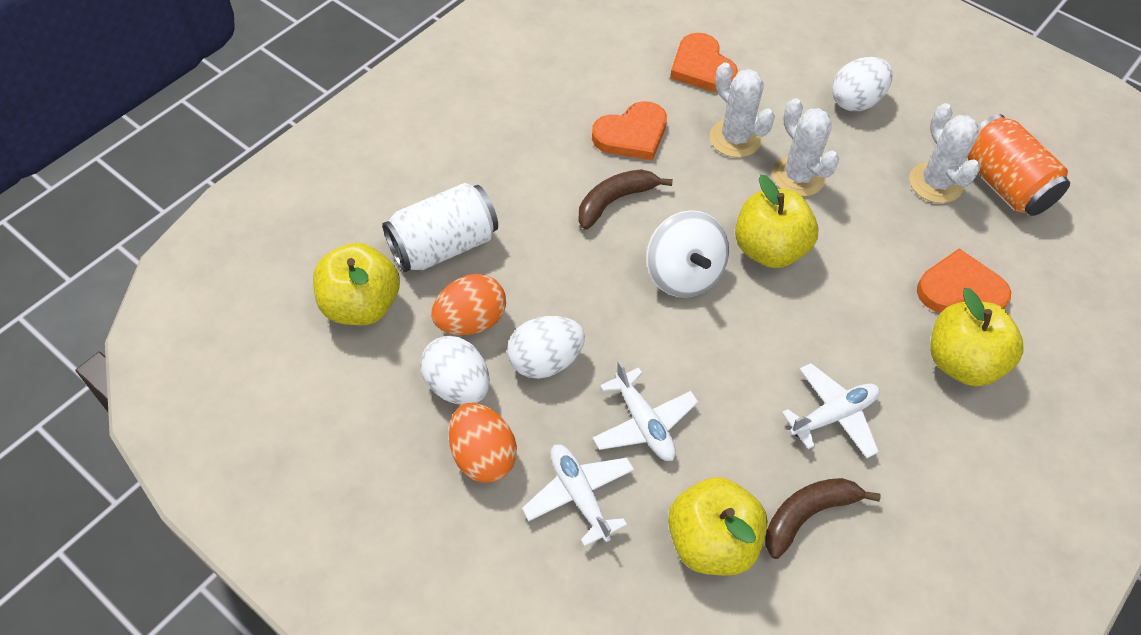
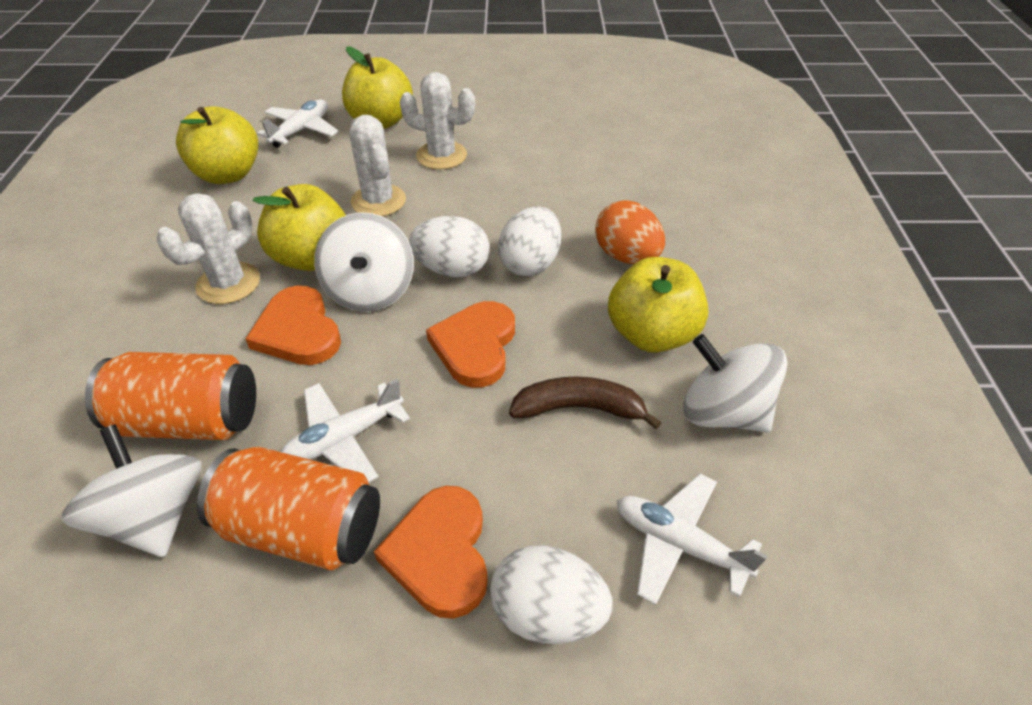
brown banana: [578,169,673,230] [765,478,881,559] = 2 -> [509,376,662,429] = 1
orange can: [968,114,1070,216] = 1 -> [85,352,256,440] [197,447,380,570] = 2
orange egg: [431,274,506,335] [449,403,517,483] = 2 -> [595,200,665,264] = 1
white can: [382,183,498,272] = 1 -> none = 0
white spinning top: [646,210,729,298] = 1 -> [61,424,202,557] [314,212,414,312] [683,334,787,432] = 3

